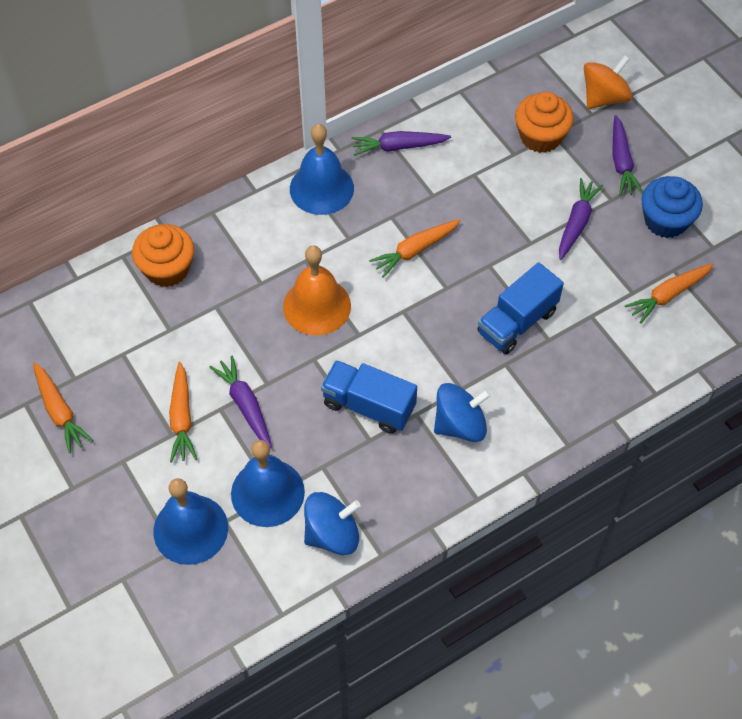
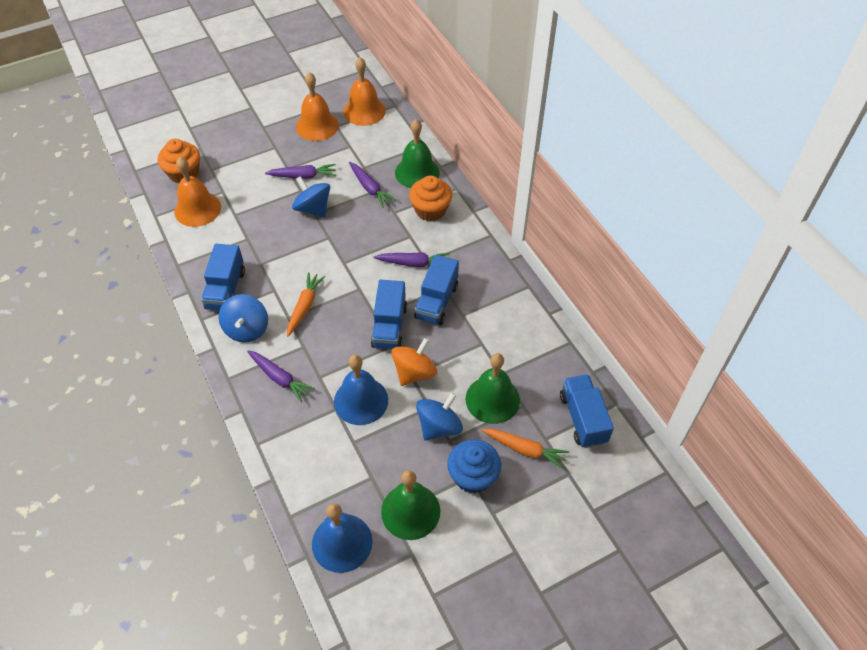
blue bell: [153,478,228,565] [231,440,305,527] [290,124,354,215] = 3 -> [312,503,373,573] [334,355,388,425] = 2
blue spinning top: [304,492,361,555] [434,383,491,442] = 2 -> [219,294,268,342] [292,176,330,218] [416,393,463,440] = 3
blue truck: [321,360,417,434] [477,262,564,354] = 2 -> [201,244,245,310] [371,280,407,349] [414,255,459,325] [560,374,614,448] = 4
green bell: none = 0 -> [381,470,440,540] [395,119,440,188] [465,353,520,424] = 3
orange bell: [283,245,351,336] = 1 -> [174,157,221,227] [296,72,339,141] [343,57,386,126] = 3
orange carrot: [33,362,93,453] [169,362,197,463] [369,219,461,278] [625,263,714,324] = 4 -> [287,272,325,337] [482,429,569,469] = 2

